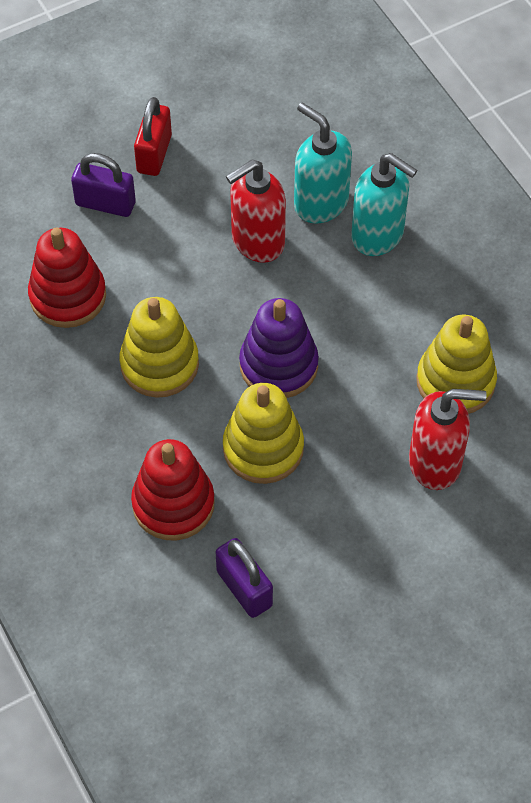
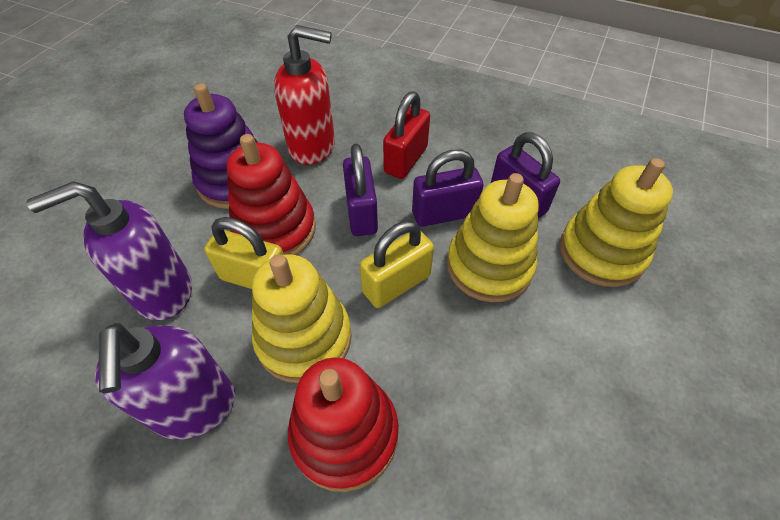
purple padlock: [71,153,136,217] [216,538,273,618] = 2 -> [343,144,378,236] [412,150,484,227] [491,132,560,218] = 3
purple soap dispenser: none = 0 -> [26,181,192,321] [95,323,235,440] = 2
red soap dispenser: [226,160,286,263] [409,389,487,490] = 2 -> [274,25,335,165] = 1
turquoise soap dispenser: [294,102,352,224] [351,153,417,256] = 2 -> none = 0
yellow padlock: none = 0 -> [204,217,284,289] [360,221,434,308] = 2

